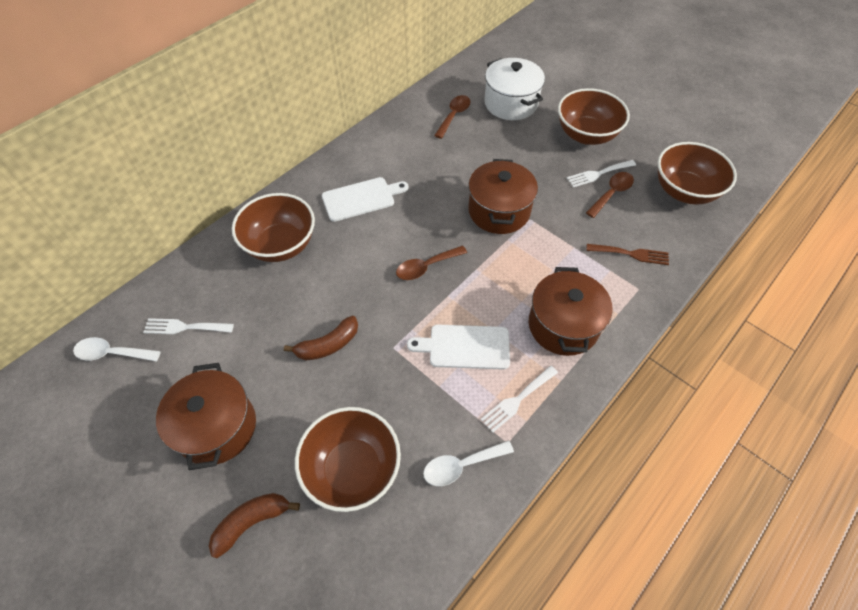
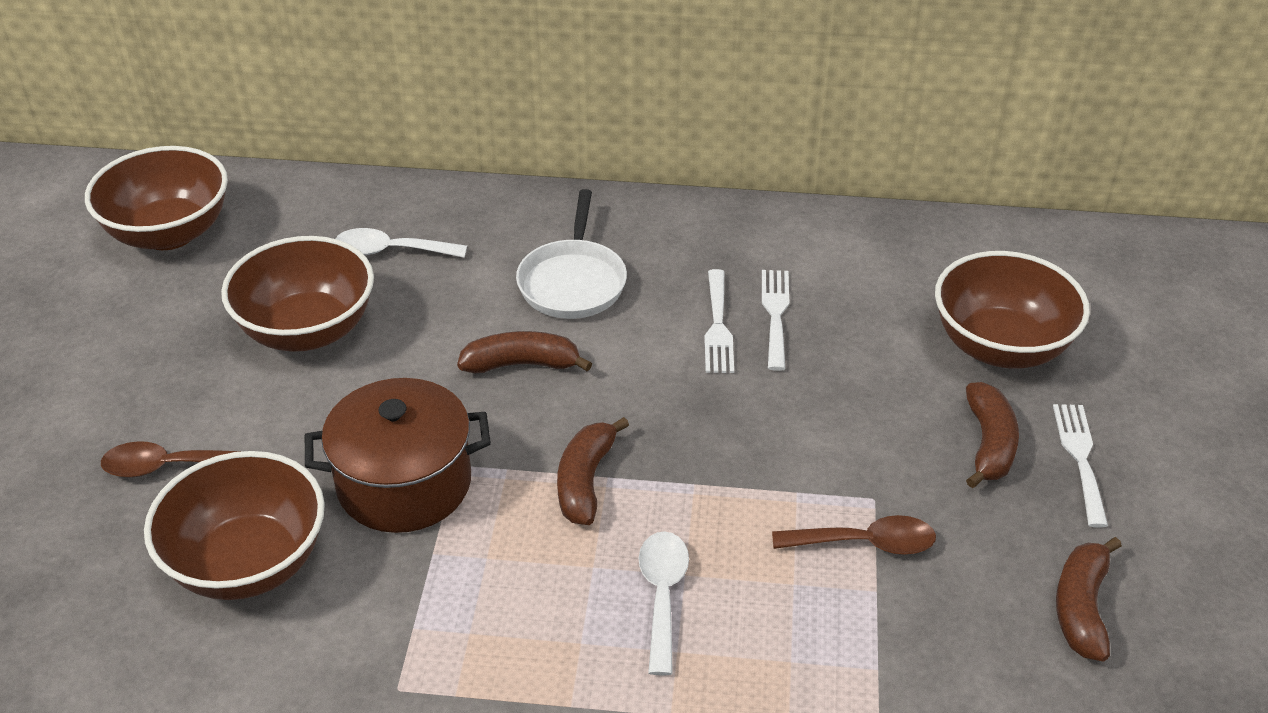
brown banana: [209,493,300,558] [284,316,358,361] = 2 -> [457,331,592,373] [557,417,629,525] [966,382,1019,488] [1056,537,1122,662] = 4
brown fork: [586,244,669,265] = 1 -> none = 0
brown pot: [156,363,256,470] [468,159,538,234] [529,267,612,356] = 3 -> [305,378,491,533] = 1
brown spoon: [396,246,467,280] [434,95,470,139] [586,172,634,218] = 3 -> [101,441,242,478] [772,515,936,555] = 2
white cutting board: [322,177,409,222] [407,325,510,370] = 2 -> none = 0
white pan: none = 0 -> [516,189,627,319] = 1
white pot: [484,58,545,120] = 1 -> none = 0

